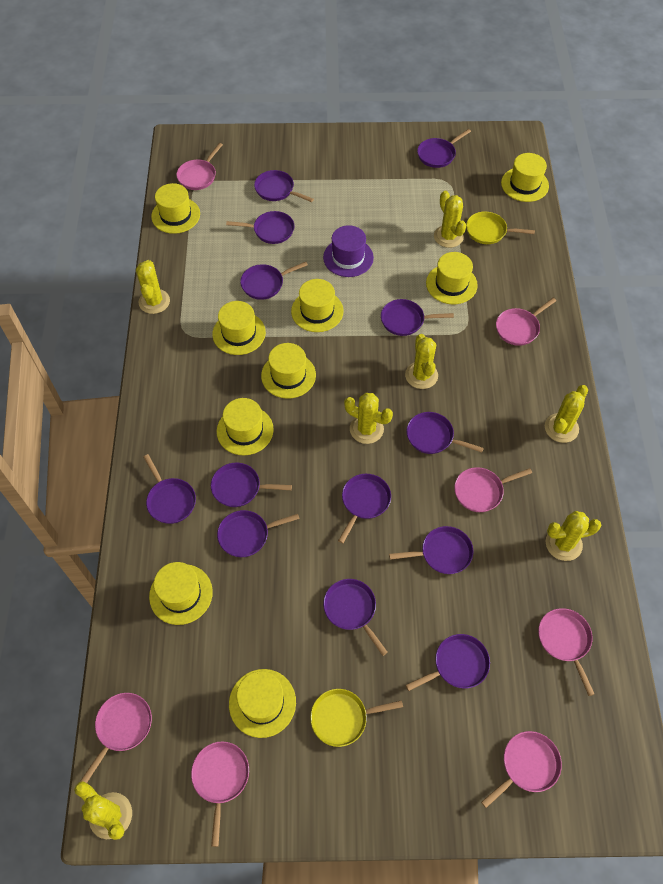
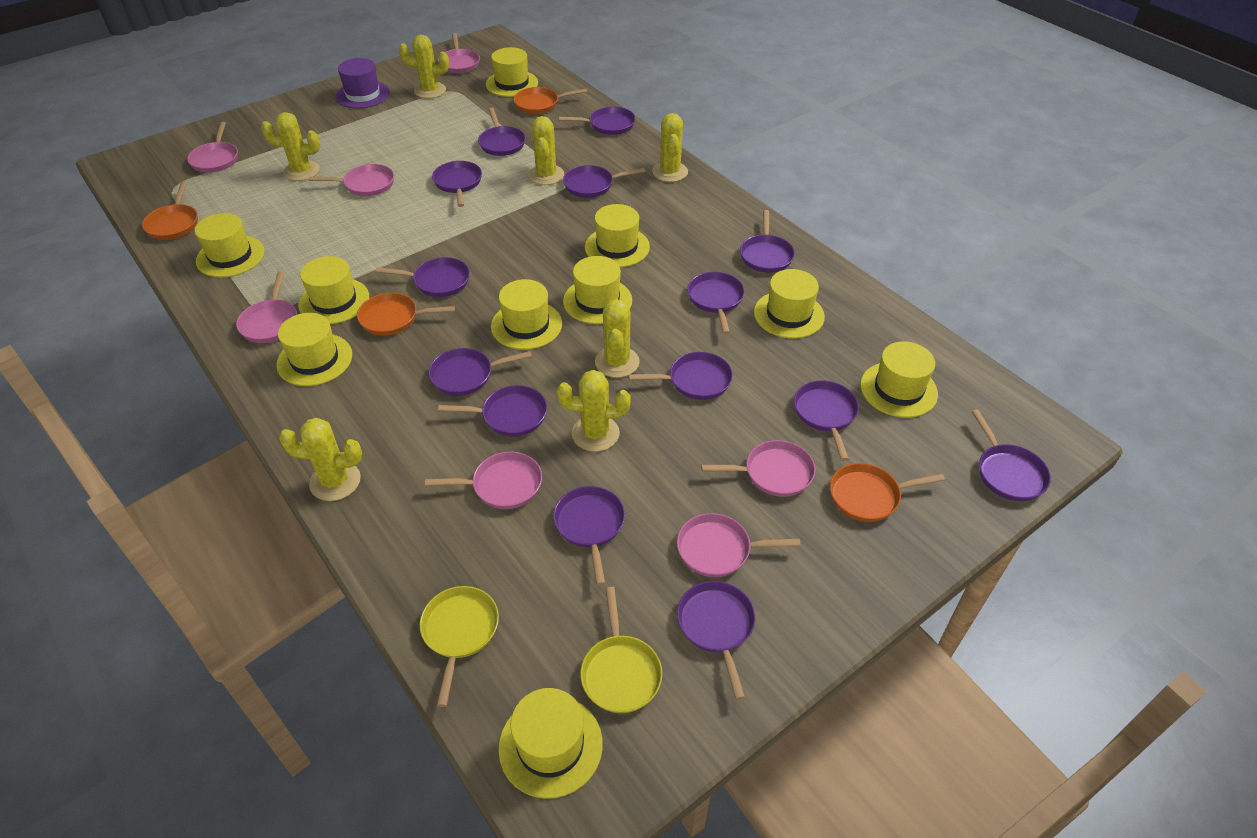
orange pan: none = 0 -> [142,181,198,240] [357,293,455,336] [513,87,587,114] [830,463,945,522] = 4
purple pan: [143,454,196,524] [211,463,292,507] [217,510,300,557] [226,211,294,244] [240,262,308,300] [254,170,314,202] [323,579,388,656] [338,474,391,543] [381,299,454,336] [389,526,473,574] [406,412,484,454] [406,634,490,691] [417,129,471,168] = 13 -> [376,257,470,297] [429,348,532,396] [432,161,482,207] [438,385,547,437] [478,108,526,156] [553,486,625,586] [559,106,635,135] [563,165,645,198] [629,352,733,400] [677,581,755,700] [687,272,745,334] [740,210,795,273] [794,381,859,461] [972,409,1051,501] = 14
yellow hat: [149,562,213,625] [151,183,200,234] [212,301,266,355] [217,398,274,455] [229,669,296,738] [261,343,316,399] [291,279,344,332] [426,252,478,304] [501,153,549,202] = 9 -> [195,213,264,277] [276,313,352,386] [298,256,369,324] [486,47,538,97] [491,279,562,350] [498,688,603,799] [563,256,632,324] [585,204,650,267] [754,269,825,338] [860,341,938,418] = 10

